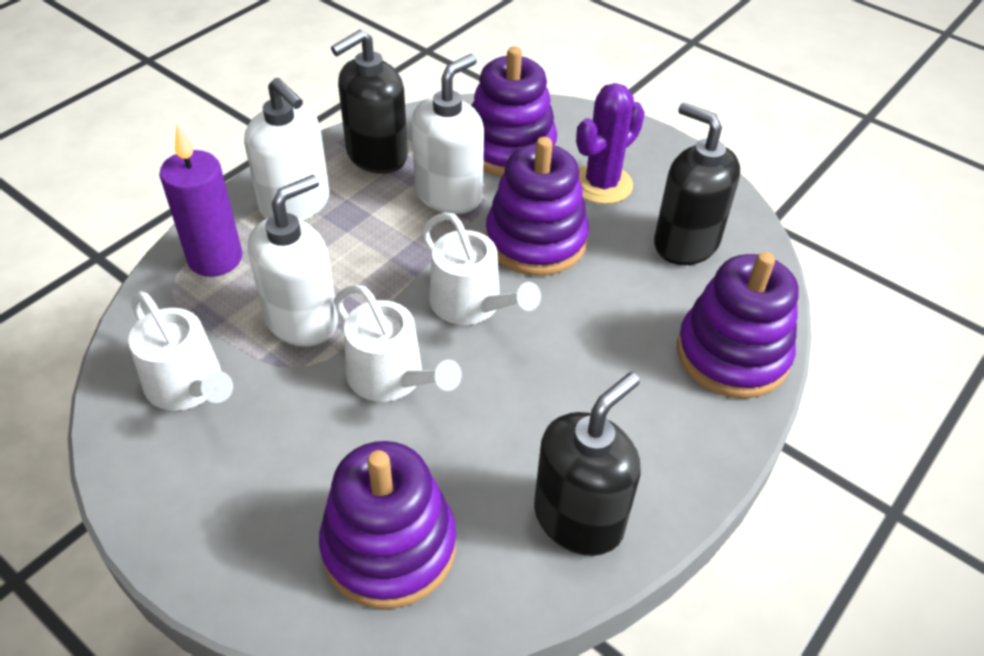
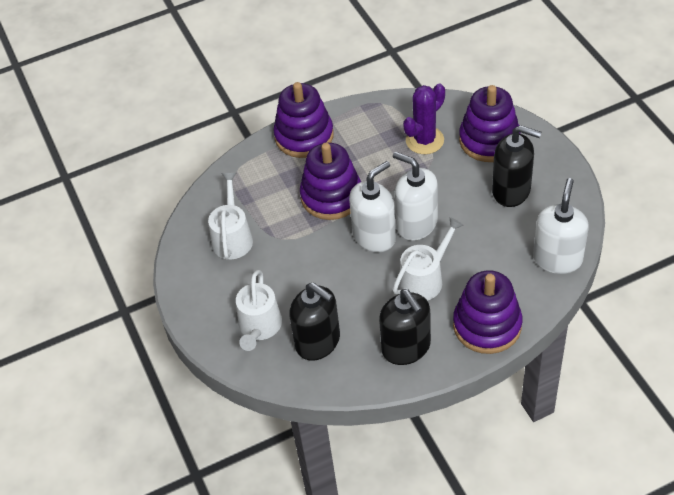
purple candle: [159,125,242,277] = 1 -> none = 0

